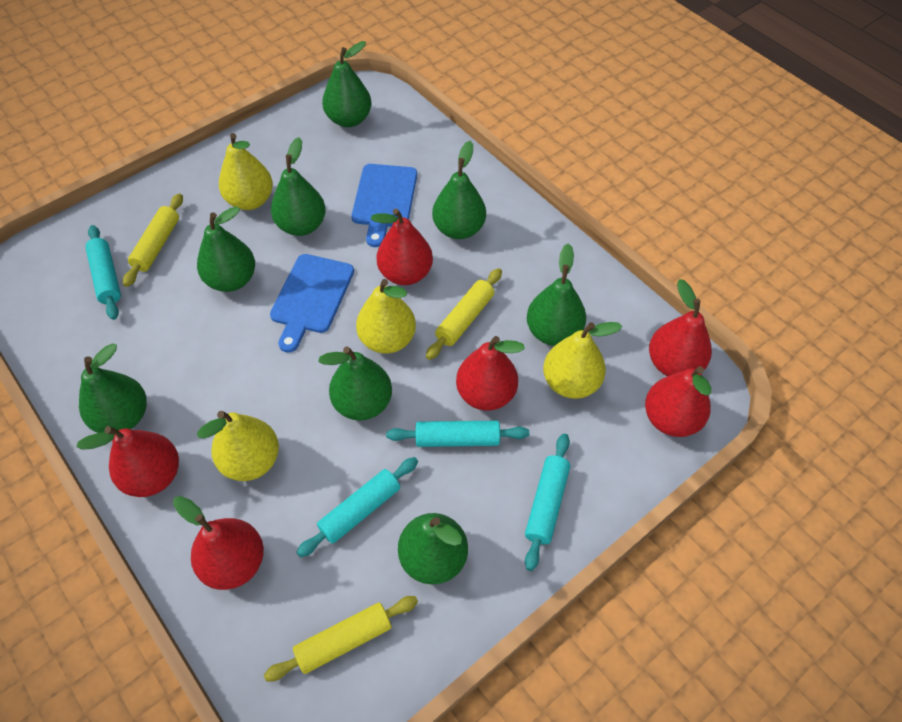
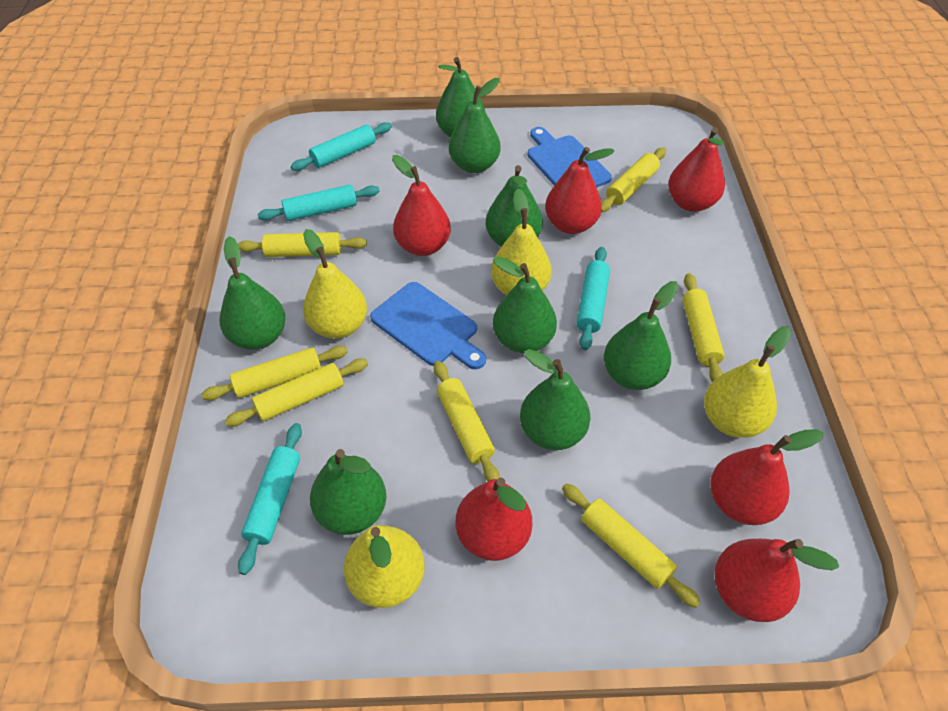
yellow rolling pin: [123,193,183,287] [264,596,418,681] [426,268,502,360] = 3 -> [201,346,348,400] [224,359,368,426] [238,232,367,257] [434,361,500,481] [562,483,701,608] [601,148,666,212] [682,273,725,382] = 7

